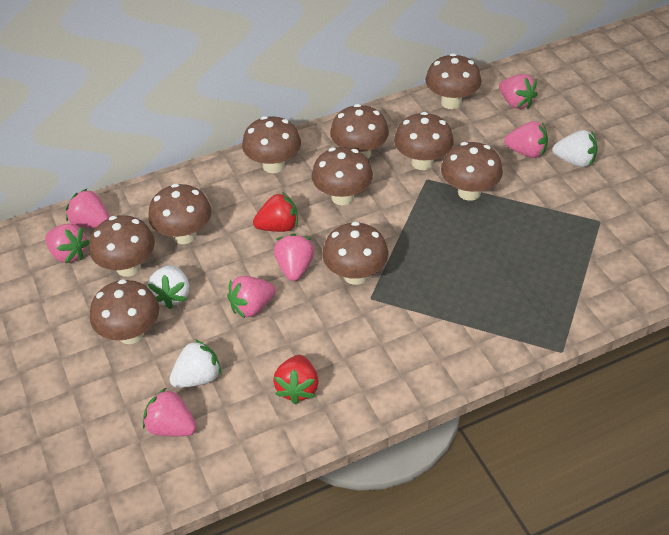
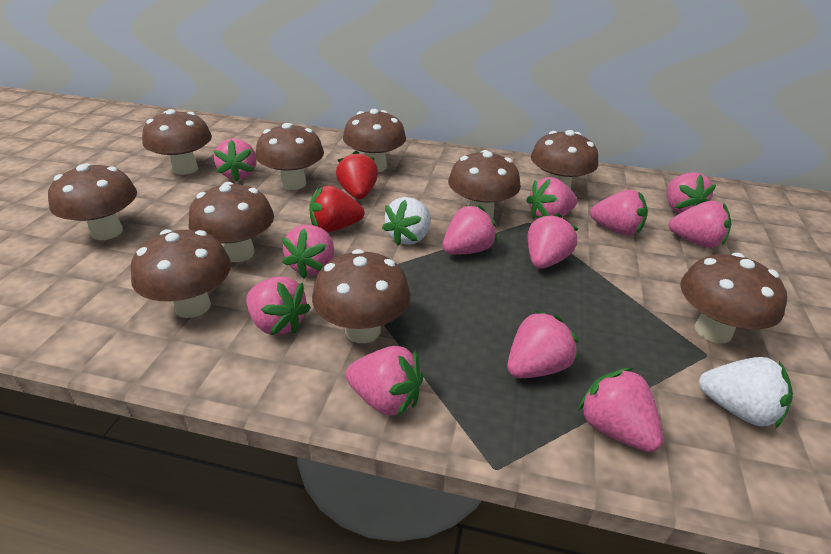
pink strawberry: [45,224,90,264] [66,189,110,228] [143,387,197,436] [227,276,276,318] [274,233,314,281] [499,74,538,109] [504,121,548,158] = 7 -> [214,138,257,181] [246,276,311,336] [282,225,334,278] [345,346,423,418] [442,205,497,255] [507,310,579,378] [526,177,577,219] [528,213,579,269] [578,368,663,452] [590,190,648,236] [667,172,716,214] [669,201,731,248] = 12
white strawberry: [148,265,189,309] [169,339,221,388] [553,130,598,167] = 3 -> [382,197,431,246] [698,357,793,429] = 2

